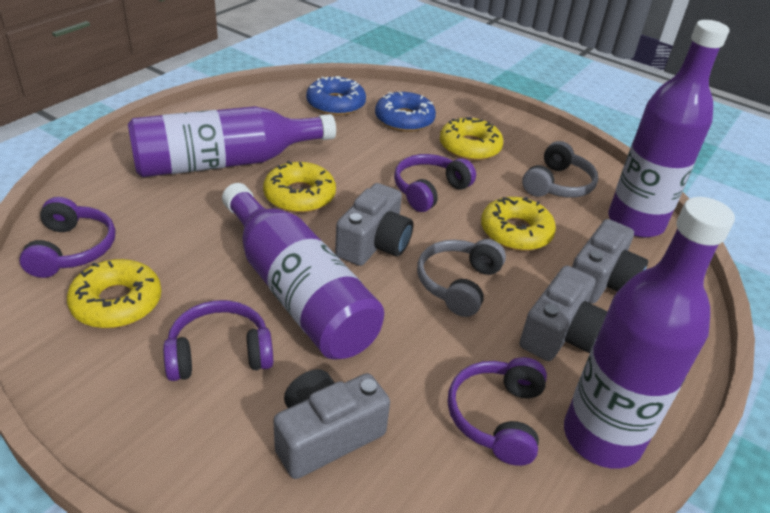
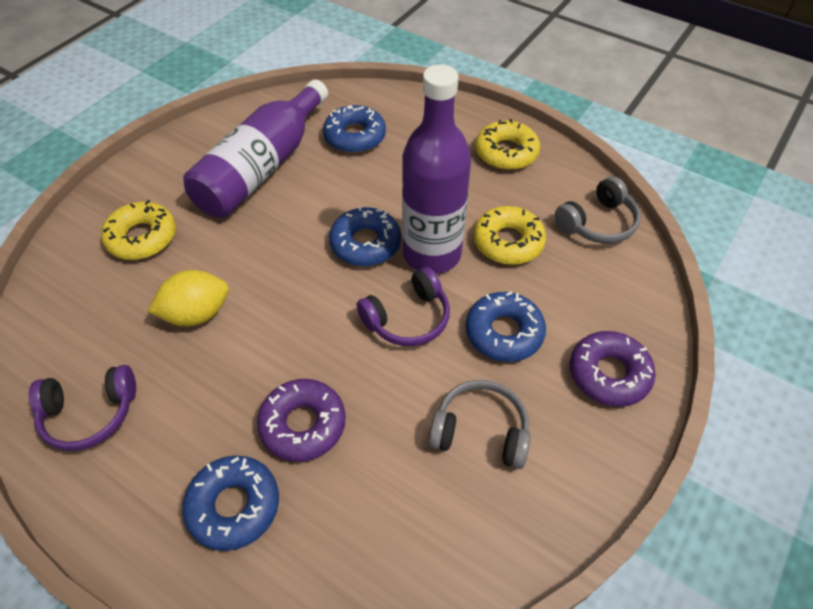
blue donut: [306,76,366,116] [375,92,436,132] = 2 -> [182,456,279,551] [323,105,386,153] [329,206,401,266] [466,292,546,362] = 4
grey camera: [273,369,390,479] [335,183,413,266] [520,265,608,361] [572,219,648,304] = 4 -> none = 0
purple bottle: [128,106,336,177] [222,183,384,360] [564,197,735,469] [608,20,729,238] = 4 -> [183,79,328,218] [402,64,471,274] = 2
purple donut: none = 0 -> [257,379,346,462] [570,331,656,407] = 2
purple headphones: [19,197,115,278] [163,300,273,381] [394,154,476,212] [448,357,547,466] = 4 -> [29,365,136,451] [357,267,450,346] = 2
yellow donut: [67,259,162,328] [263,161,336,213] [440,117,503,161] [481,197,556,251] = 4 -> [101,200,176,260] [473,206,546,265] [475,119,540,170] = 3
yellow lemon: none = 0 -> [148,270,229,326] = 1

